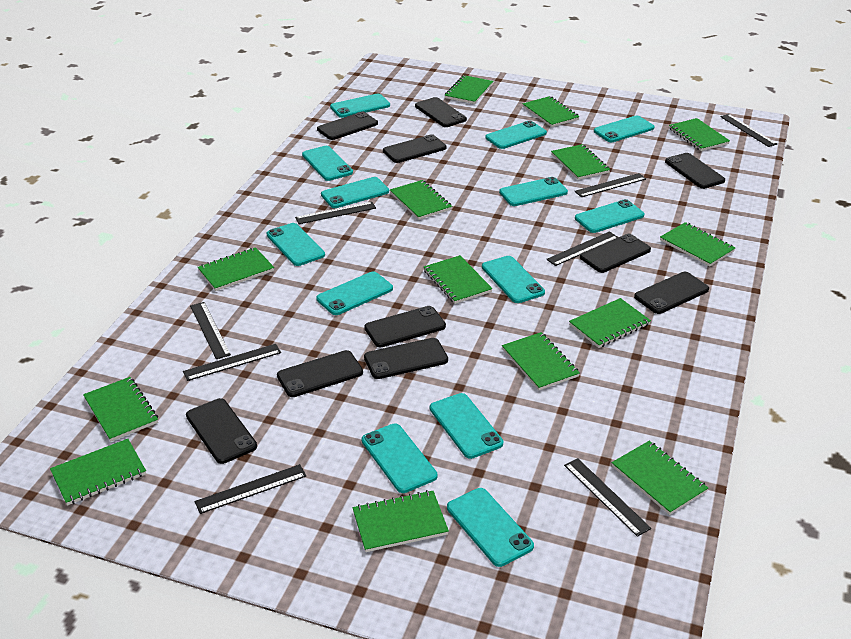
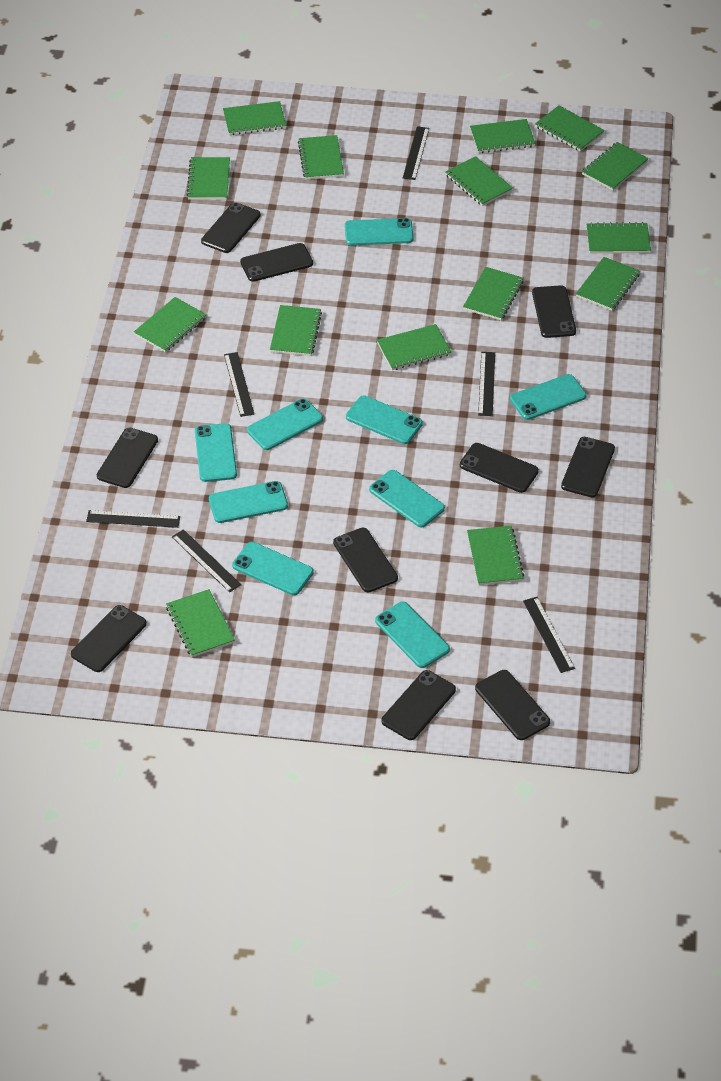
black ruler: [183,344,281,381] [190,302,231,359] [195,464,306,514] [295,202,376,224] [546,231,618,266] [564,458,651,537] [575,173,646,197] [720,114,777,147] = 8 -> [86,510,180,528] [172,529,241,592] [224,352,254,417] [403,126,429,180] [478,352,495,416] [523,597,575,673] = 6
green notebook: [50,439,146,506] [83,377,158,442] [198,247,274,291] [352,490,449,552] [390,180,452,220] [424,255,493,304] [445,75,493,104] [502,332,580,390] [523,96,580,127] [551,144,610,180] [569,298,651,348] [612,441,708,515] [660,222,735,266] [669,118,730,151] = 14 -> [134,297,206,352] [166,589,235,657] [186,157,230,200] [223,101,286,135] [270,305,322,356] [298,135,344,180] [377,324,451,370] [445,156,513,206] [463,267,524,320] [467,526,524,585] [470,119,536,153] [535,105,605,152] [576,257,640,311] [582,142,648,191] [587,222,651,254] = 15
turquoise phone: [267,223,325,266] [302,146,353,181] [316,271,393,315] [321,177,389,208] [330,94,390,118] [362,423,438,493] [430,393,503,459] [447,488,534,567] [482,256,545,303] [485,120,547,149] [499,177,568,206] [575,199,644,233] [594,116,655,142] = 13 -> [195,423,237,482] [209,481,288,523] [232,542,314,595] [247,399,323,450] [345,218,414,245] [346,395,423,444] [369,470,445,528] [375,602,450,668] [510,374,587,420] = 9

